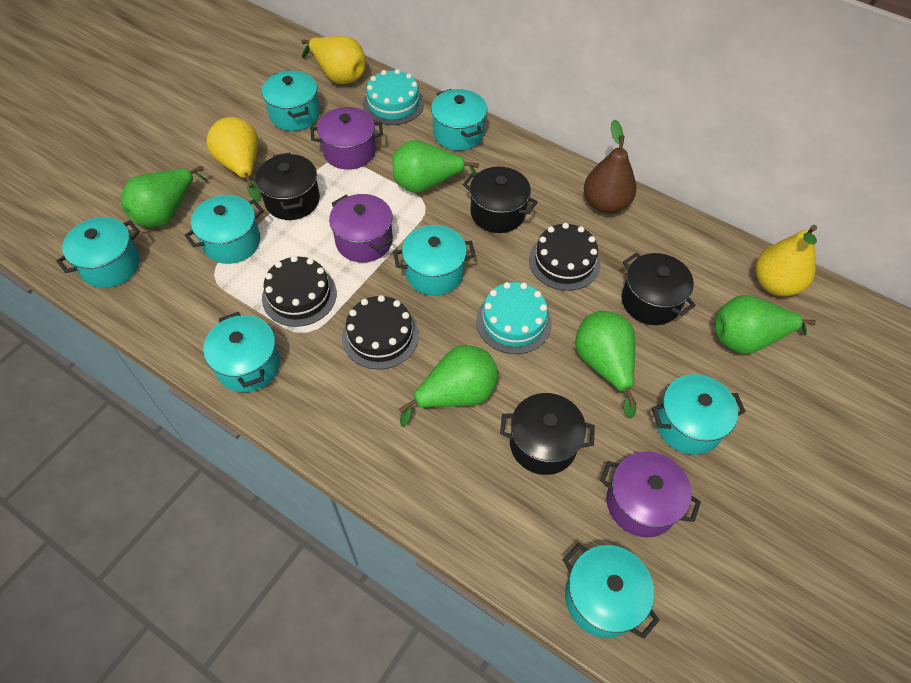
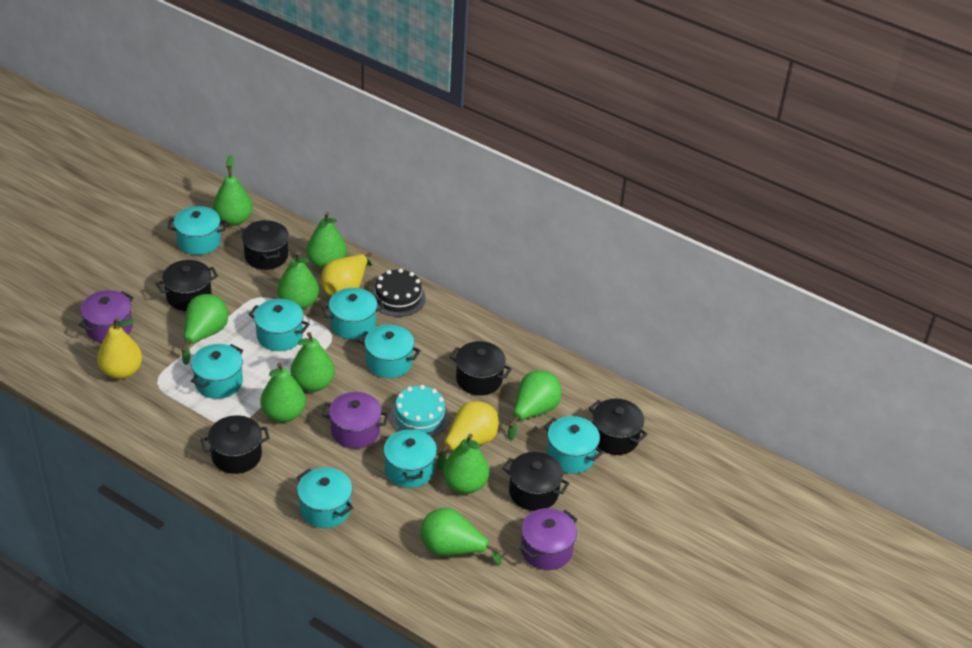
black cake: [262,256,337,327] [342,295,419,370] [529,223,600,291] = 3 -> [372,269,426,317] = 1
black pot: [256,152,320,220] [463,167,537,233] [500,393,595,475] [621,253,696,325] = 4 -> [156,260,218,311] [201,415,270,474] [242,220,289,270] [449,341,512,395] [502,452,569,511] [589,399,648,455] = 6
brown pear: [584,120,636,214] = 1 -> none = 0
green pear: [121,166,208,227] [392,140,479,193] [399,345,499,427] [575,311,637,418] [715,295,816,354] = 5 -> [181,294,228,365] [213,155,253,226] [261,363,306,422] [277,251,319,309] [291,332,335,392] [306,212,347,269] [420,508,501,565] [443,434,489,494] [508,370,561,441] = 9
turquoise cake: [363,69,424,125] [476,282,552,354] = 2 -> [390,385,449,437] = 1

